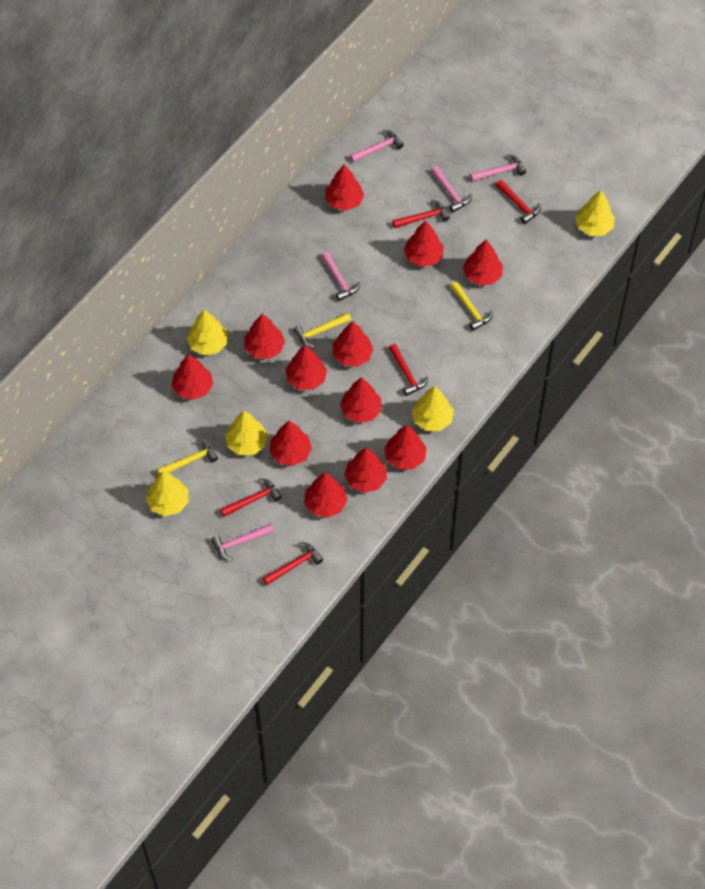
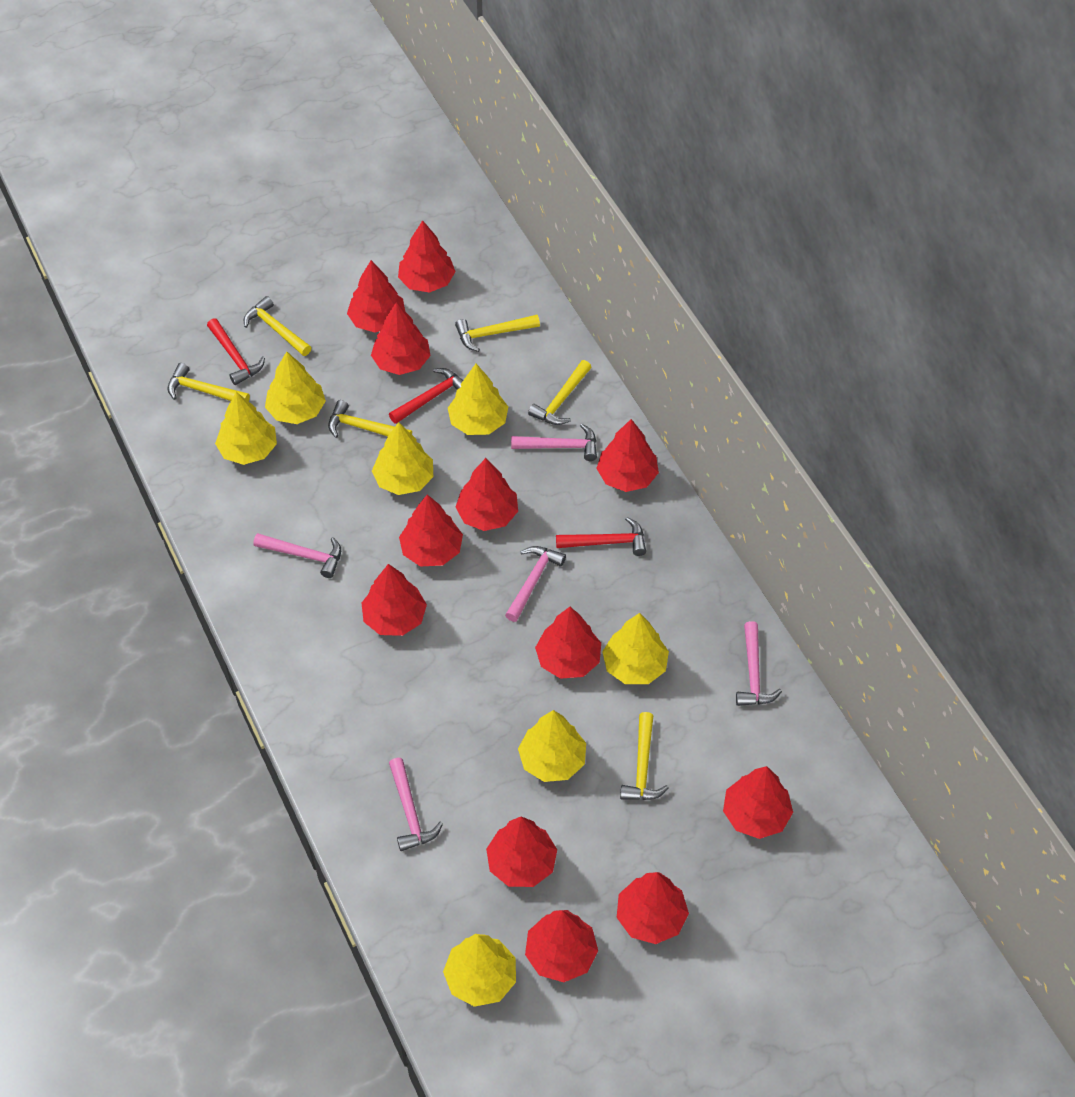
red hammer: [220,478,281,517] [263,542,323,585] [389,344,428,396] [393,200,450,228] [496,180,541,224] = 5 -> [207,318,265,385] [389,368,463,424] [556,517,646,556] = 3
yellow hammer: [157,440,218,474] [293,313,351,347] [451,281,493,331] = 3 -> [168,363,250,401] [244,296,311,356] [328,400,412,438] [455,315,540,352] [528,360,591,425] [620,712,669,800] = 6
yellow tree: [146,471,189,516] [187,310,228,355] [225,411,268,455] [412,386,454,431] [575,190,615,236] = 5 -> [215,392,277,465] [265,352,326,424] [372,422,433,495] [443,934,516,1007] [448,364,508,435] [518,710,586,782] [602,613,669,684] = 7

